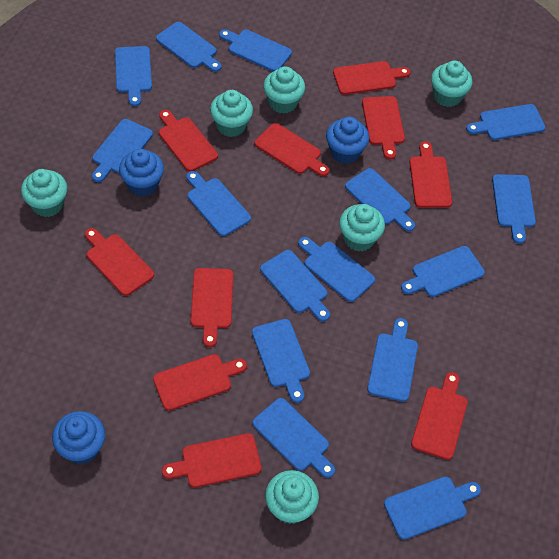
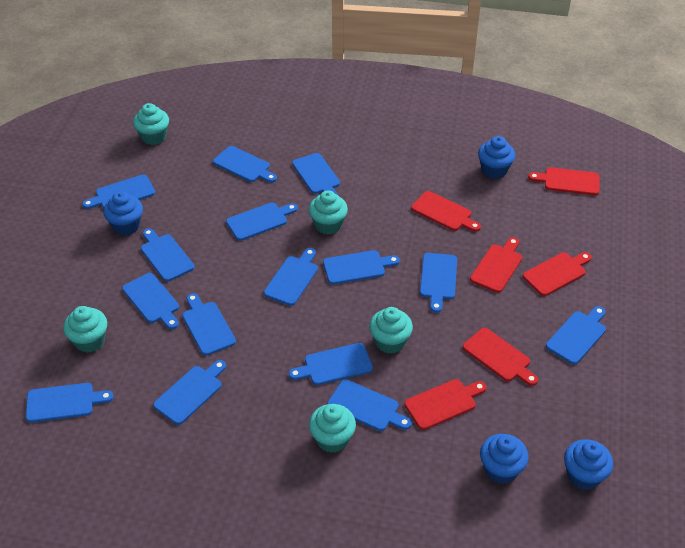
blue cupcake: [52,411,105,464] [119,149,164,196] [326,117,369,164] = 3 -> [103,191,143,235] [478,136,515,179] [480,434,529,484] [564,439,613,490] = 4
red cutting board: [85,228,154,296] [153,354,247,411] [159,110,218,172] [162,433,262,488] [191,268,233,347] [254,123,329,176] [333,61,411,95] [362,96,405,159] [409,141,452,208] [411,372,468,460] = 10 -> [404,379,487,430] [411,191,481,232] [463,328,538,386] [470,237,522,293] [523,252,592,296] [528,167,599,195] = 6
turquoise cupcake: [21,169,67,217] [210,90,253,137] [263,67,305,114] [265,470,319,524] [339,204,385,252] [431,61,472,107] = 6 -> [63,306,107,353] [133,103,169,145] [309,191,348,235] [309,404,356,453] [369,307,413,354] = 5

